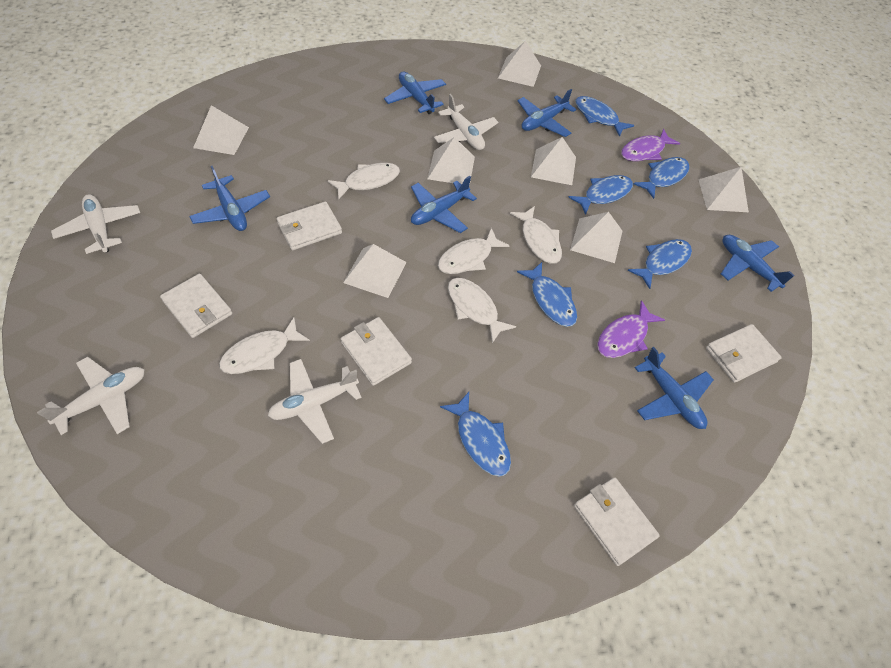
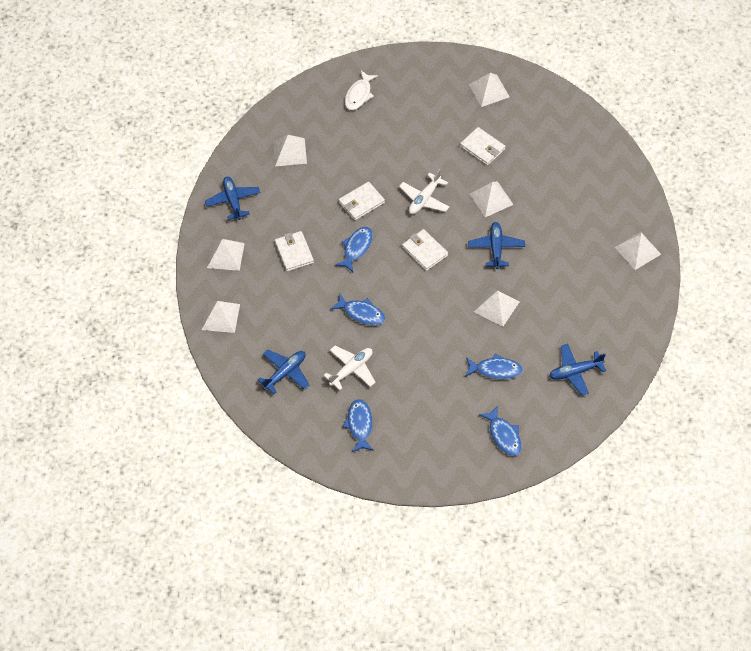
blue fish: [440,392,511,476] [517,262,577,327] [568,175,633,215] [575,96,634,137] [628,239,692,289] [633,157,689,199] = 6 -> [330,294,385,325] [335,227,373,272] [343,399,374,452] [465,353,523,379] [479,406,522,456] = 5
blue plane: [189,166,270,231] [384,72,446,114] [411,176,477,233] [517,89,576,137] [635,347,714,429] [721,235,795,292] = 6 -> [205,177,260,220] [257,350,310,394] [468,222,525,269] [549,344,606,396] = 4
purple fish: [597,300,665,358] [621,129,680,161] = 2 -> none = 0
white fish: [219,318,310,374] [328,163,400,200] [438,228,509,274] [448,278,516,343] [510,206,562,264] = 5 -> [345,71,378,110] = 1
white plane: [37,357,144,435] [51,194,140,254] [268,359,362,444] [434,94,498,150] = 4 -> [323,346,376,390] [399,169,449,214] = 2
white wallet: [160,274,232,338] [277,201,342,250] [341,317,412,386] [574,477,660,566] [706,324,782,383] = 5 -> [275,231,314,272] [339,182,385,221] [402,229,448,271] [460,127,506,166] = 4

